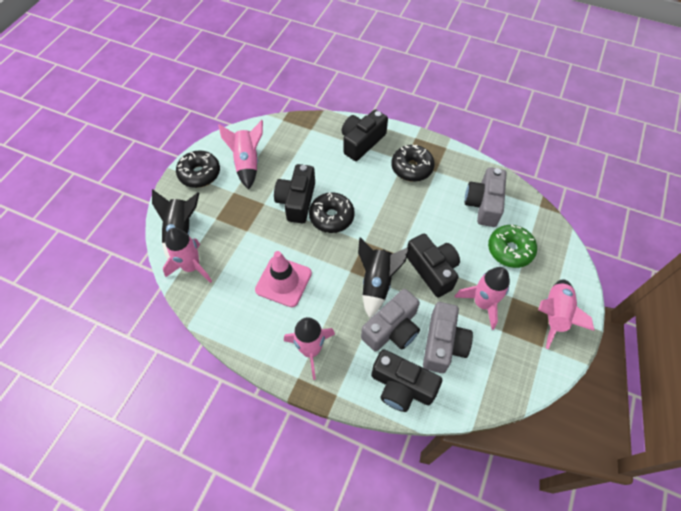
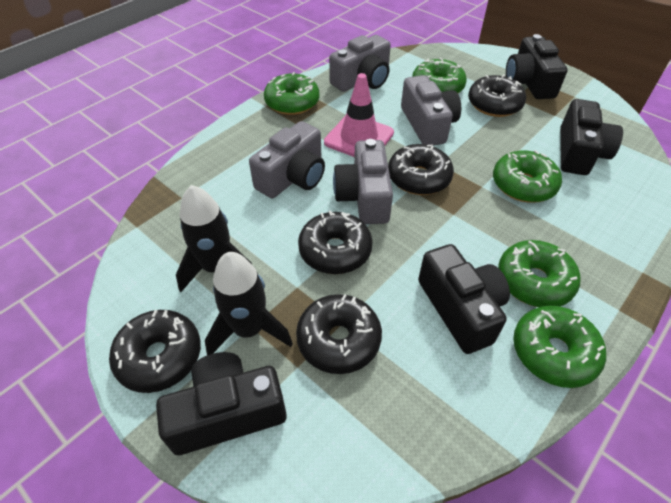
black donut: [176,151,220,188] [309,192,355,233] [391,145,435,182] = 3 -> [109,310,201,393] [296,294,382,374] [298,210,373,274] [388,144,454,195] [468,75,526,117] = 5
green donut: [488,225,537,268] = 1 -> [264,72,319,115] [412,58,467,93] [493,150,562,202] [498,240,580,307] [513,306,606,388] = 5
grey camera: [361,289,420,352] [423,302,473,373] [465,167,507,227] = 3 -> [249,121,325,198] [329,35,391,92] [333,139,393,224] [401,75,461,145] = 4
pink rocket: [163,228,212,283] [218,120,263,190] [284,317,335,380] [454,267,510,330] [538,279,594,349] = 5 -> none = 0

